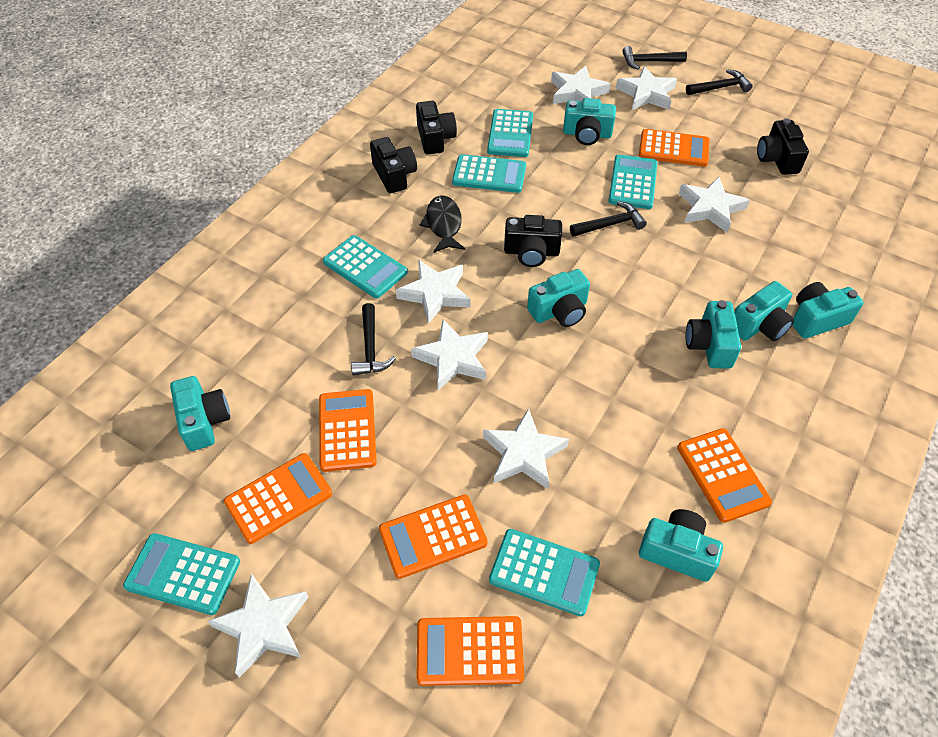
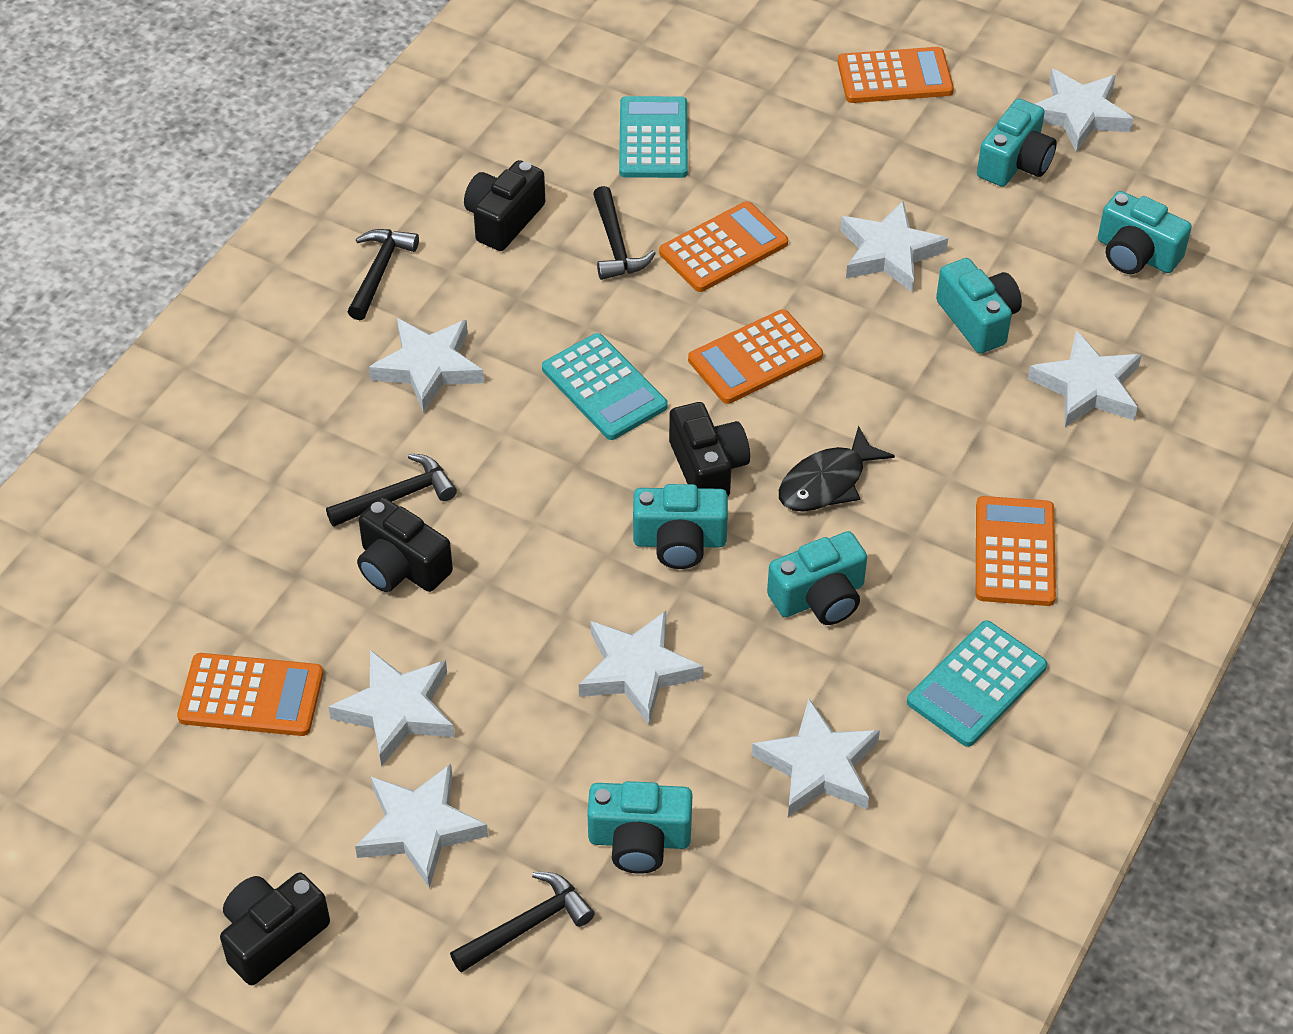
orange calculator: [224,453,332,544] [319,389,377,472] [379,495,488,579] [416,616,524,686] [639,129,710,167] [677,428,772,523] = 6 -> [177,653,323,736] [659,201,788,292] [688,309,823,404] [838,47,954,103] [976,496,1056,606] = 5
turquoise calculator: [123,533,240,615] [323,235,408,298] [452,154,526,193] [487,109,533,157] [489,529,600,616] [608,154,657,209] = 6 -> [542,333,668,440] [619,96,688,178] [907,620,1047,747] = 3
turquoise camera: [170,376,230,451] [527,269,590,327] [563,98,616,145] [639,509,723,582] [686,300,741,369] [734,281,794,341] [792,282,864,339] = 7 -> [587,781,692,874] [633,484,728,569] [767,531,867,625] [936,258,1022,354] [977,99,1057,187] [1098,191,1192,274] = 6
white star: [207,573,308,677] [396,260,470,324] [411,320,488,390] [483,408,569,489] [551,66,610,104] [616,66,677,110] [679,177,750,233] = 7 -> [328,650,455,767] [355,764,488,888] [369,318,484,413] [579,611,703,725] [752,699,880,817] [840,201,948,292] [1028,330,1142,427] [1035,69,1133,152] = 8

